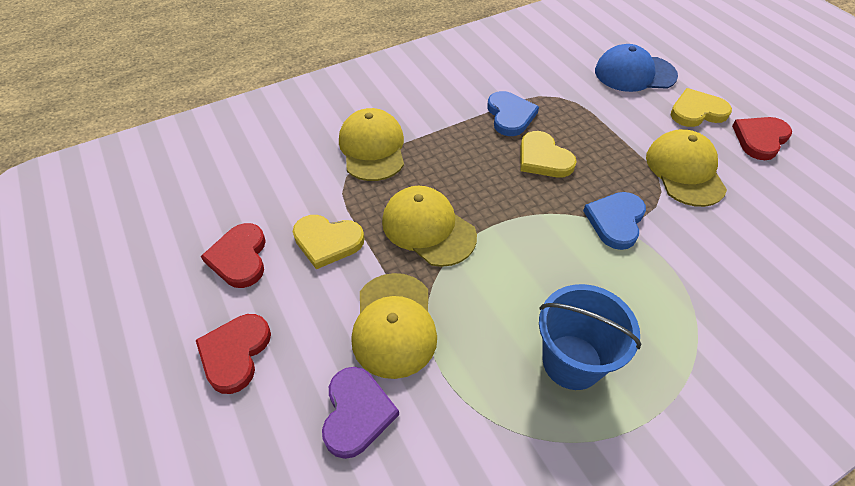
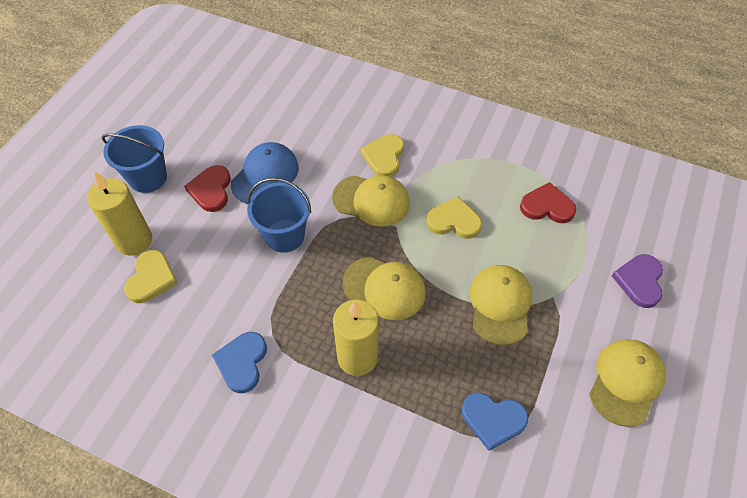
blue bucket: [539,284,641,390] = 1 -> [102,125,167,193] [247,178,311,253] = 2
red heart: [196,314,271,394] [201,223,266,288] [732,117,792,160] = 3 -> [184,165,231,212] [520,182,576,223] = 2
yellow candle: none = 0 -> [87,171,152,255] [333,300,379,376] = 2

